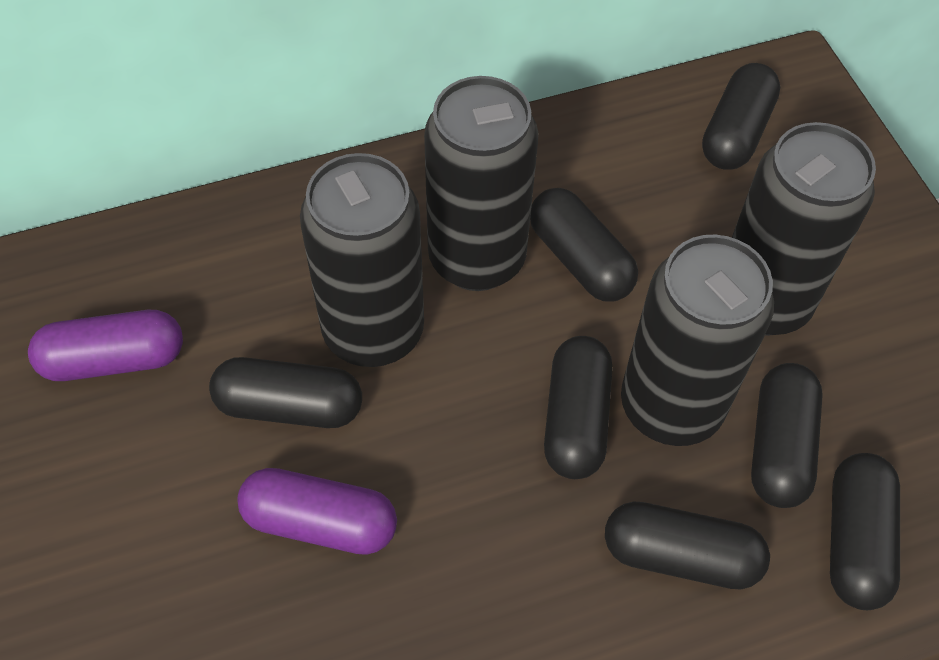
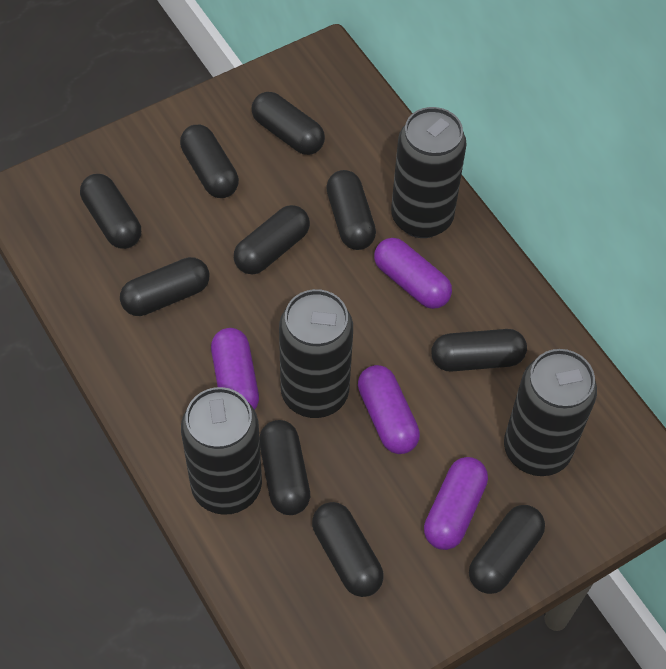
black capsule: [209,357,362,428] [530,188,638,302] [544,336,612,479] [605,501,770,589] [702,63,780,170] [751,363,823,508] [830,453,900,610] = 7 -> [80,174,141,249] [120,257,210,316] [180,125,239,198] [234,205,310,274] [252,92,325,155] [259,420,310,515] [312,502,384,597] [326,170,376,250] [431,329,527,372] [469,505,545,594] = 10
purple capsule: [28,310,183,381] [237,468,397,555] = 2 -> [211,328,259,410] [358,365,420,454] [374,238,452,309] [424,457,488,550] = 4

